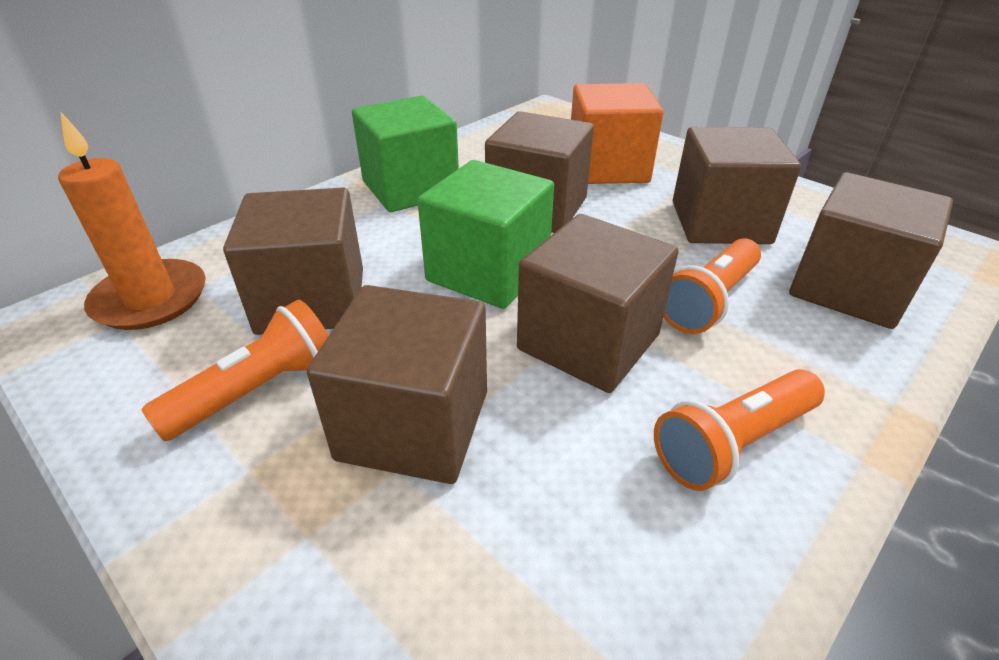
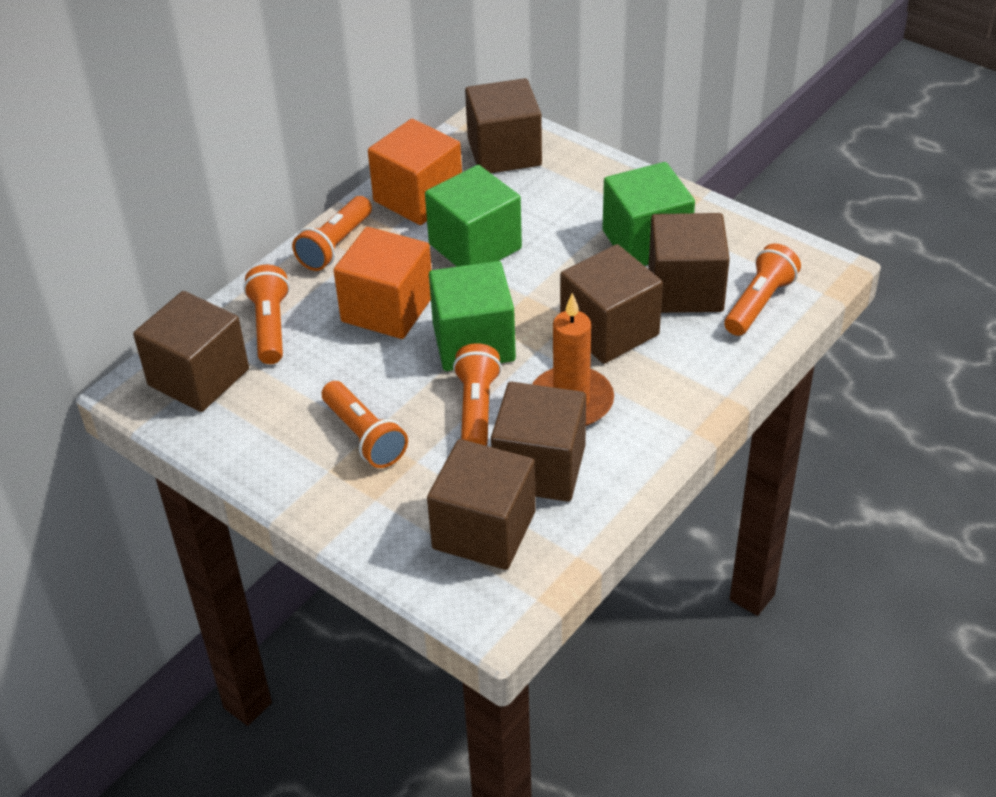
green cube: [352,96,459,212] [417,160,554,309] = 2 -> [425,165,522,267] [429,261,516,371] [603,162,695,266] = 3
orange cube: [571,83,663,184] = 1 -> [334,227,432,339] [368,119,462,225] = 2
orange flashlight: [141,300,329,441] [654,369,825,491] [663,238,761,334] = 3 -> [243,265,290,364] [292,196,372,271] [322,381,408,468] [453,343,502,446] [724,243,801,336] = 5

